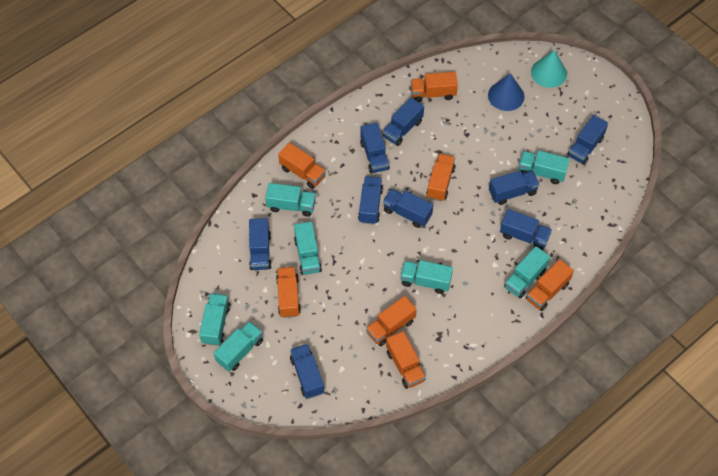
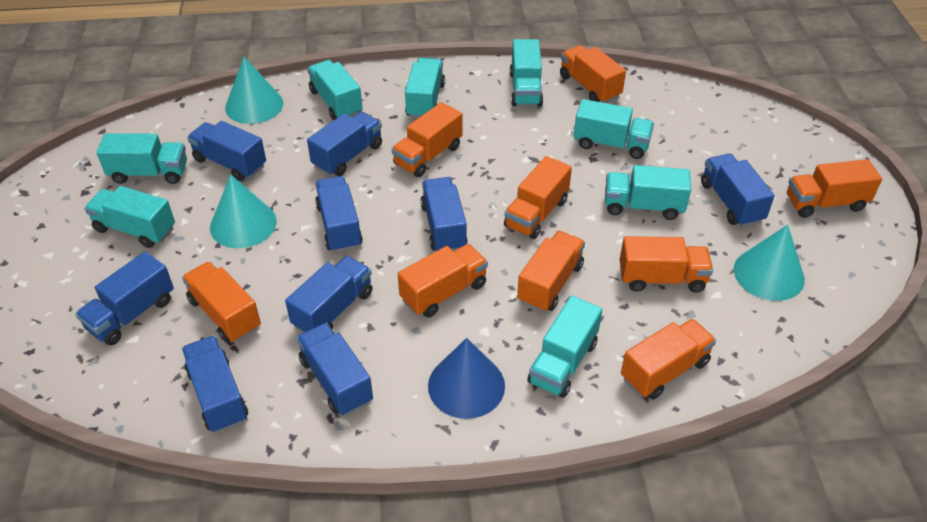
orange truck: [276,267,301,318] [278,143,326,189] [366,296,417,346] [386,331,426,389] [411,72,458,102] [426,153,456,201] [526,259,574,311] = 7 -> [182,261,261,343] [392,102,463,177] [398,244,488,318] [504,156,572,239] [517,231,585,312] [560,45,626,103] [620,236,713,292] [621,319,716,400] [787,159,882,218] = 9
turquoise cone: [531,50,567,88] = 1 -> [210,175,277,248] [225,57,283,124] [734,225,805,301] = 3
turquoise truck: [199,293,231,346] [214,321,263,372] [265,183,316,217] [294,222,322,275] [400,260,453,294] [504,246,550,298] [519,150,570,184] = 7 -> [84,186,175,248] [96,133,187,184] [307,60,363,120] [405,58,445,118] [510,39,543,107] [528,296,603,398] [574,99,654,159] [605,165,691,220] = 8

